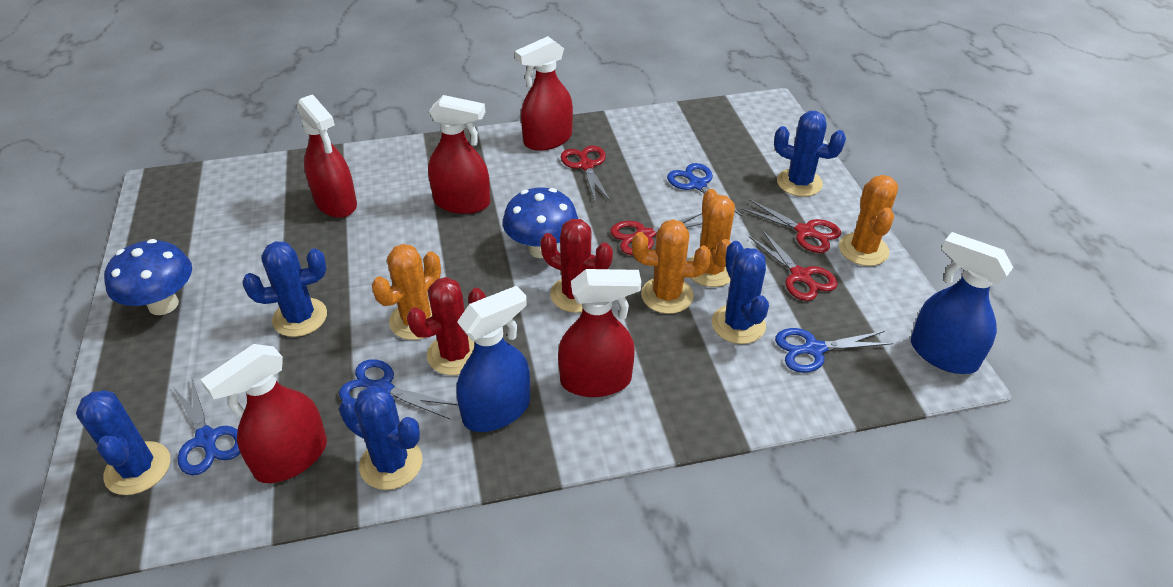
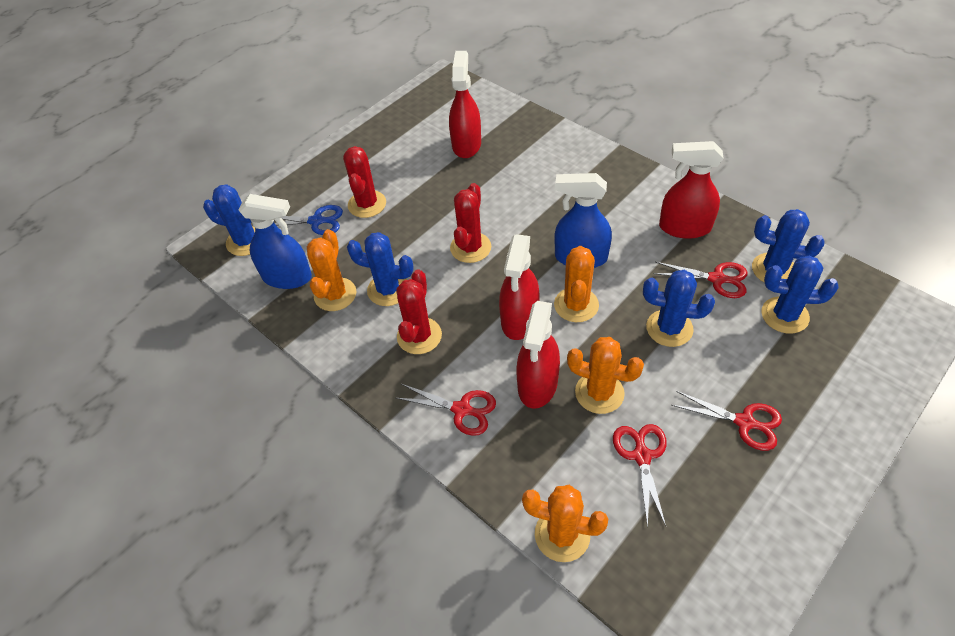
blue mushroom: [104,239,192,315] [503,188,578,258] = 2 -> none = 0
blue scissors: [173,376,240,475] [339,359,458,419] [667,163,744,217] [775,328,894,373] = 4 -> [275,205,343,235] = 1
red cactus: [407,277,486,375] [540,219,613,313] = 2 -> [343,146,386,218] [396,269,442,354] [450,183,491,263] = 3
red spray bottle: [200,344,327,483] [297,94,357,218] [428,95,490,214] [515,36,573,151] [558,269,641,397] = 5 -> [449,51,481,158] [499,234,540,340] [517,301,560,409] [659,141,724,239] = 4

